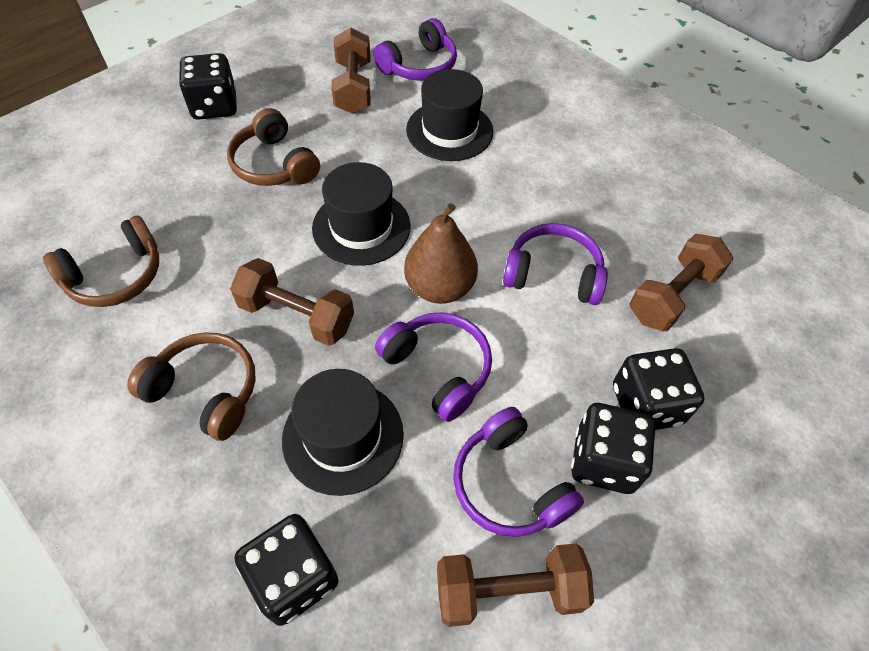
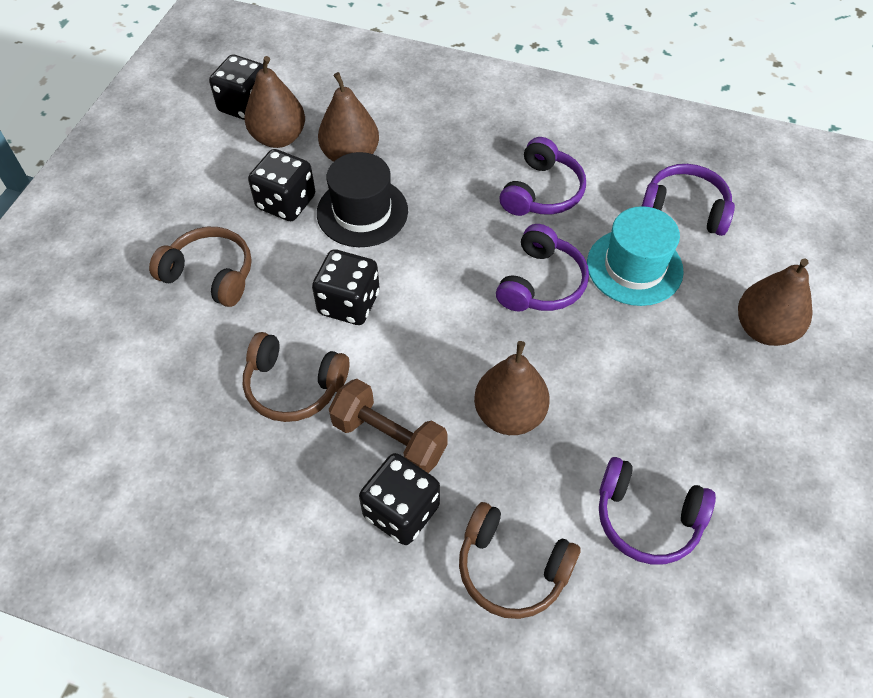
black hat: [282,369,404,496] [312,162,411,266] [406,69,493,161] = 3 -> [317,152,408,247] = 1
brown dumbbell: [230,258,354,346] [332,27,370,114] [437,543,594,627] [630,233,734,331] = 4 -> [329,379,448,473] = 1
brown pear: [404,203,478,304] = 1 -> [244,56,305,148] [318,72,379,162] [474,341,550,435] [738,259,813,346] = 4
turquoise hat: none = 0 -> [587,206,684,306] = 1

